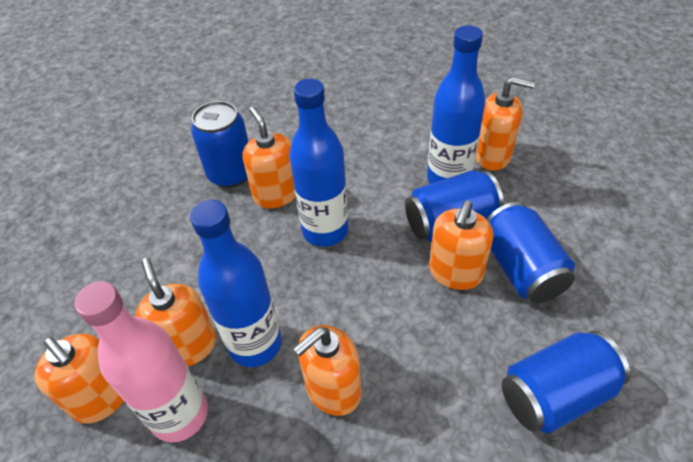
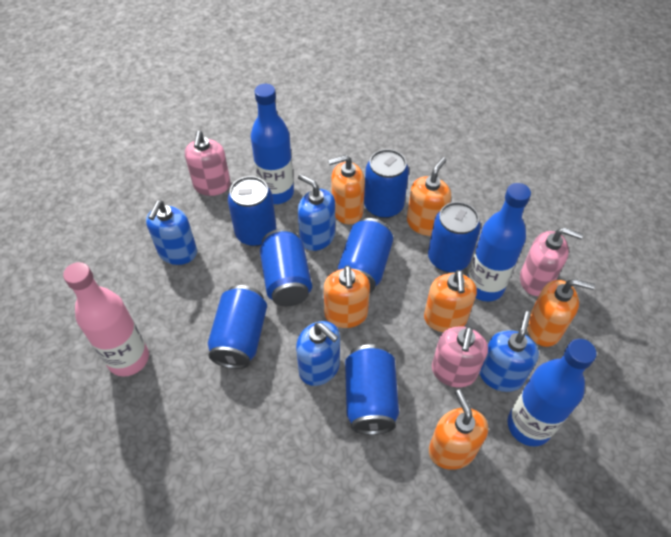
blue can: [191,101,249,188] [405,170,504,242] [487,202,575,303] [502,331,630,433] = 4 -> [208,285,267,369] [228,176,276,246] [260,229,312,306] [338,218,393,293] [345,344,399,435] [364,149,409,218] [428,202,481,272] = 7
blue soap dispenser: none = 0 -> [146,201,197,265] [296,321,340,386] [298,174,335,251] [479,311,539,392] = 4
pink soap dispenser: none = 0 -> [185,131,231,196] [432,326,488,387] [520,228,583,296] = 3

